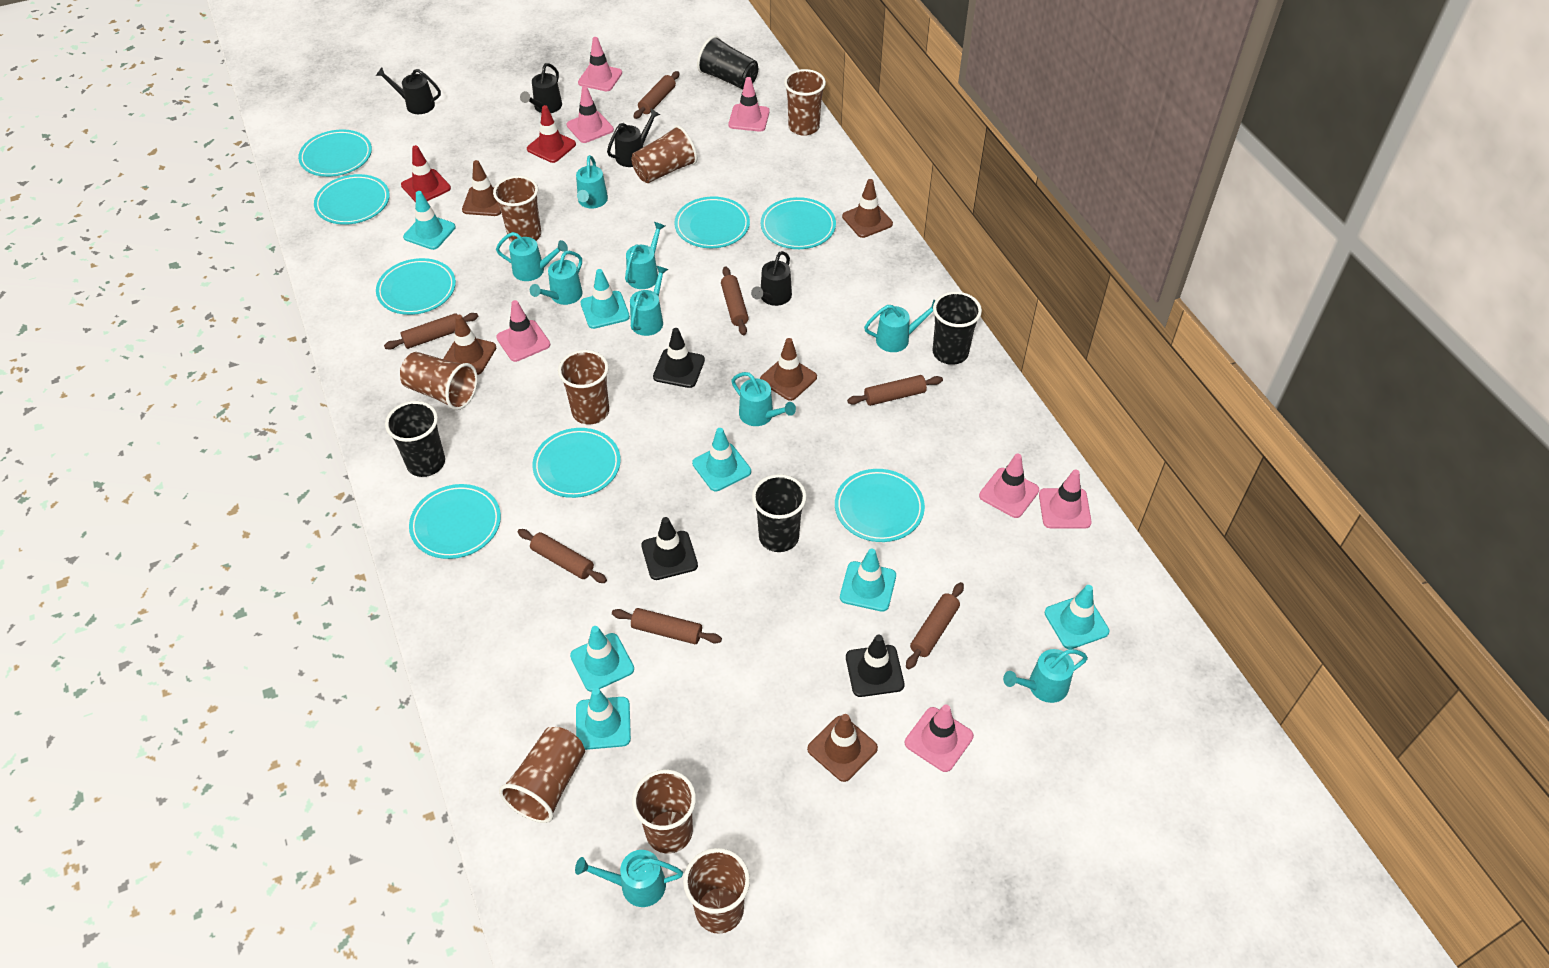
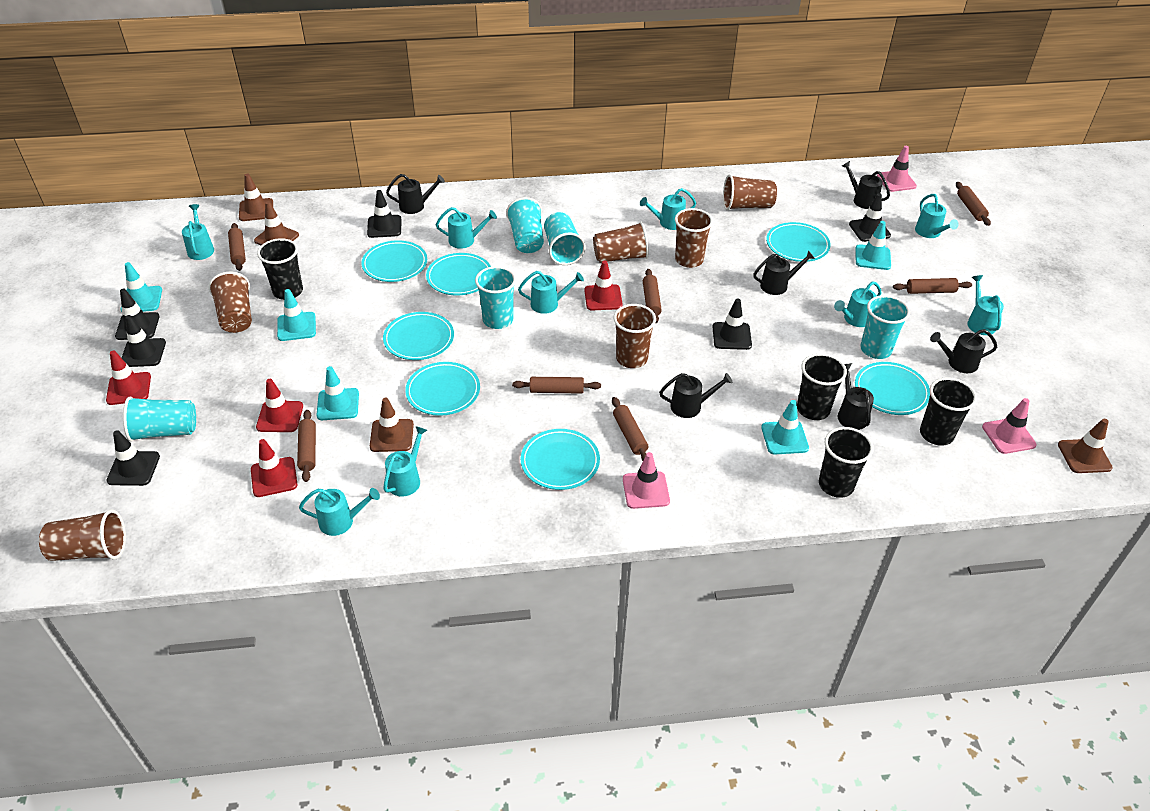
black traffic cone: [641,517,698,580] [653,328,705,388] [846,635,904,697] = 3 -> [106,430,160,486] [115,289,160,340] [122,315,166,367] [367,190,401,238] [713,299,752,350] [849,193,891,242] = 6
black watering can: [376,67,441,114] [520,63,562,113] [607,109,660,167] [751,251,792,306] = 4 -> [386,174,445,214] [659,373,733,418] [753,250,815,295] [838,363,874,430] [842,161,890,209] [930,329,997,373] = 6
brown cup: [400,352,478,410] [493,176,541,242] [499,727,585,823] [558,350,609,424] [631,125,697,183] [632,769,696,853] [683,848,750,933] [784,69,826,136] = 8 -> [39,509,126,561] [209,272,252,333] [593,222,649,263] [614,304,656,368] [675,208,713,268] [723,174,777,210] = 6
brown traffic cone: [443,315,496,375] [462,160,501,216] [760,338,817,401] [807,714,878,782] [842,179,893,238] = 5 -> [239,174,273,221] [254,201,299,245] [370,398,414,452] [1058,419,1113,473] = 4
pink traffic cone: [496,300,550,362] [567,86,614,143] [578,37,622,91] [729,77,770,132] [905,704,974,772] [979,454,1039,518] [1039,469,1092,529] = 7 -> [623,452,670,509] [877,146,917,192] [982,398,1037,454] = 3
red traffic cone: [401,145,451,202] [527,105,576,163] = 2 -> [106,351,151,405] [251,439,298,497] [256,379,303,432] [584,260,623,310] = 4
turquoise cup: none = 0 -> [123,396,196,442] [475,266,516,329] [506,197,544,253] [544,212,586,265] [860,295,910,359] = 5
turquoise plate: [298,129,372,177] [314,174,390,225] [376,258,456,315] [409,484,501,559] [532,428,621,498] [674,197,750,248] [761,197,836,249] [835,469,925,542] = 8 -> [361,240,427,282] [383,312,454,360] [405,362,480,416] [426,253,491,295] [521,429,600,490] [766,222,831,262] [855,362,930,415] = 7
turquoise traffic cone: [403,191,456,250] [570,626,634,692] [576,688,631,750] [581,269,630,329] [692,428,751,491] [840,548,896,612] [1045,585,1109,649] = 7 -> [121,262,162,312] [277,289,316,341] [316,366,359,420] [761,400,809,454] [855,221,891,270] = 5

